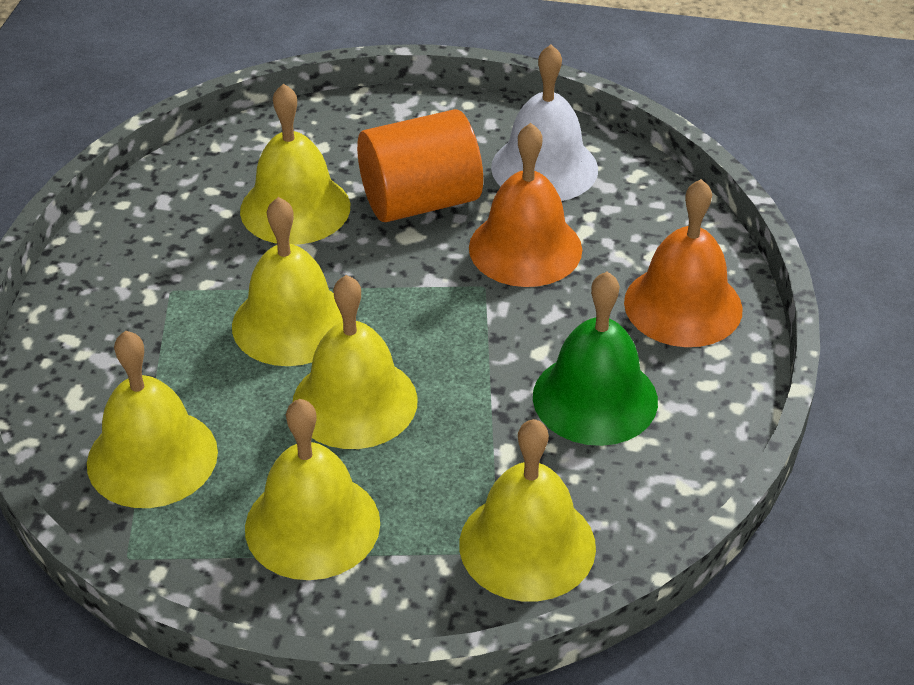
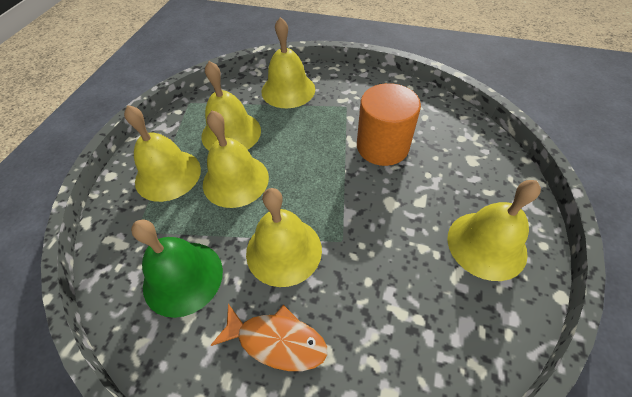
orange bell: [469,123,582,287] [624,179,743,347] = 2 -> none = 0
orange fish: none = 0 -> [211,304,327,371] = 1
white bell: [491,44,598,201] = 1 -> none = 0

